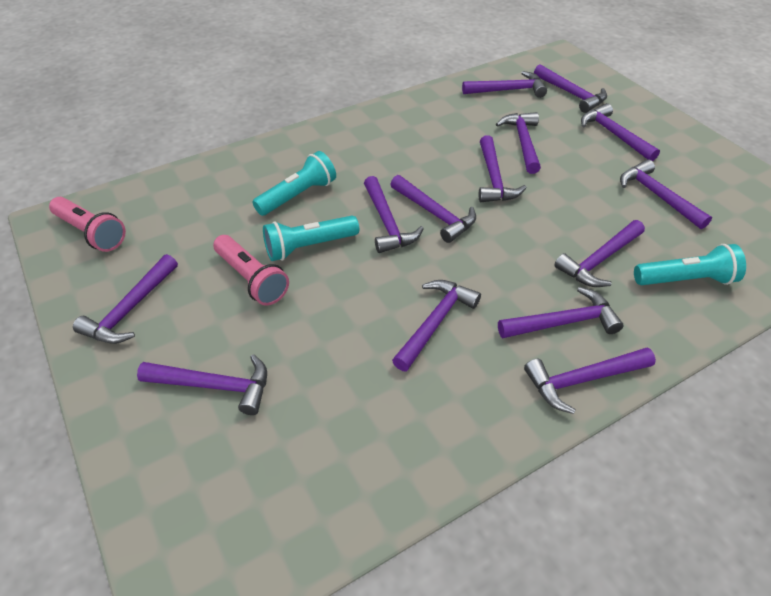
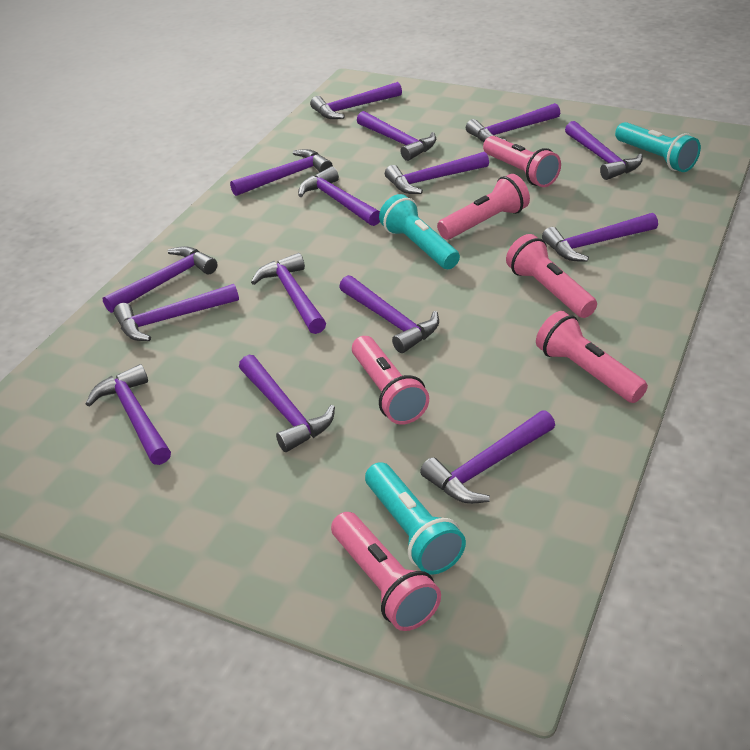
pink flashlight: [49,197,126,252] [213,235,289,306] = 2 -> [331,512,441,631] [352,336,429,425] [437,174,530,239] [483,136,561,187] [506,234,597,318] [536,311,648,403] = 6
purple hammer: [73,254,178,344] [137,354,267,415] [364,176,424,253] [390,175,476,243] [392,280,481,371] [462,71,547,98] [479,135,527,202] [496,112,541,174] [498,287,623,338] [524,348,656,414] [534,64,607,113] [554,220,645,287] [581,103,660,161] [620,159,712,229] = 14 -> [86,364,171,465] [103,246,217,313] [114,284,239,341] [230,149,333,196] [239,355,335,452] [251,253,326,334] [298,167,380,226] [310,82,402,119] [339,275,439,353] [357,111,436,161] [385,152,489,194] [420,410,555,504] [466,103,560,142] [542,213,658,262] [565,121,642,180] = 15

